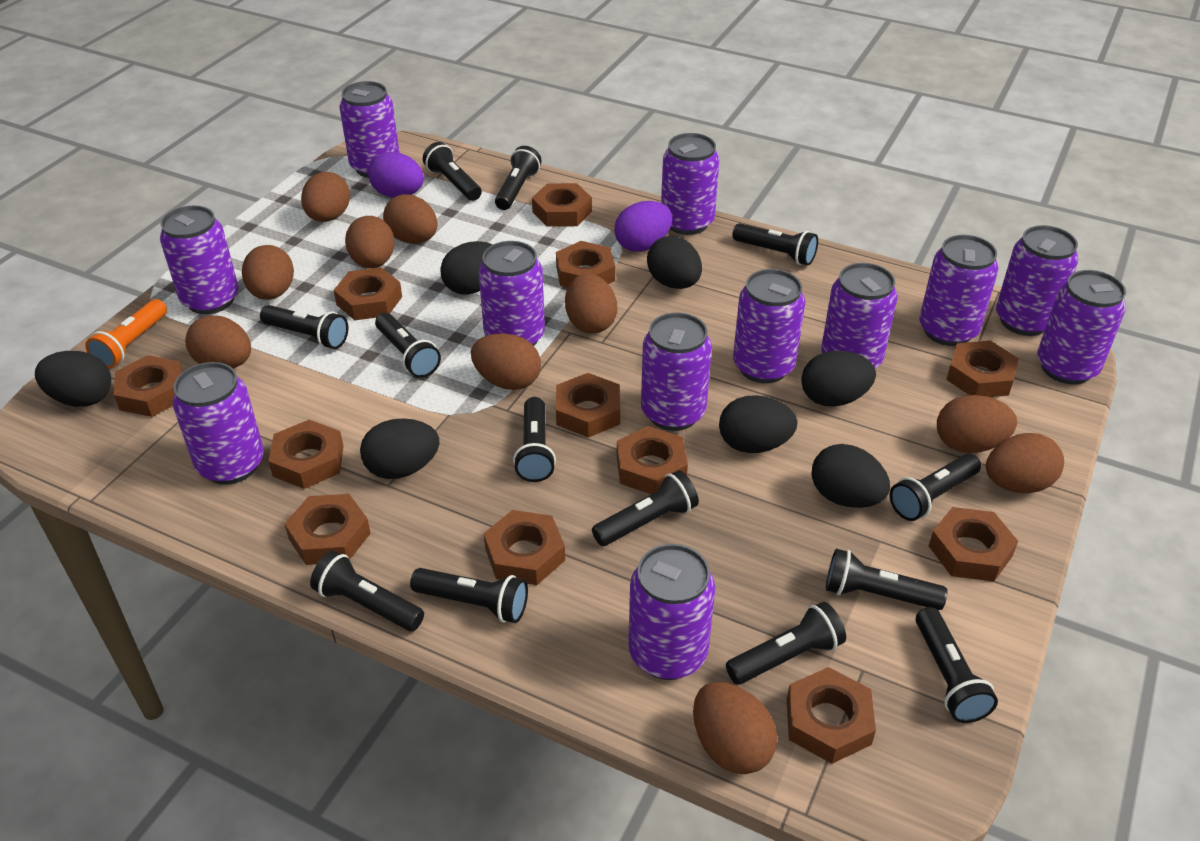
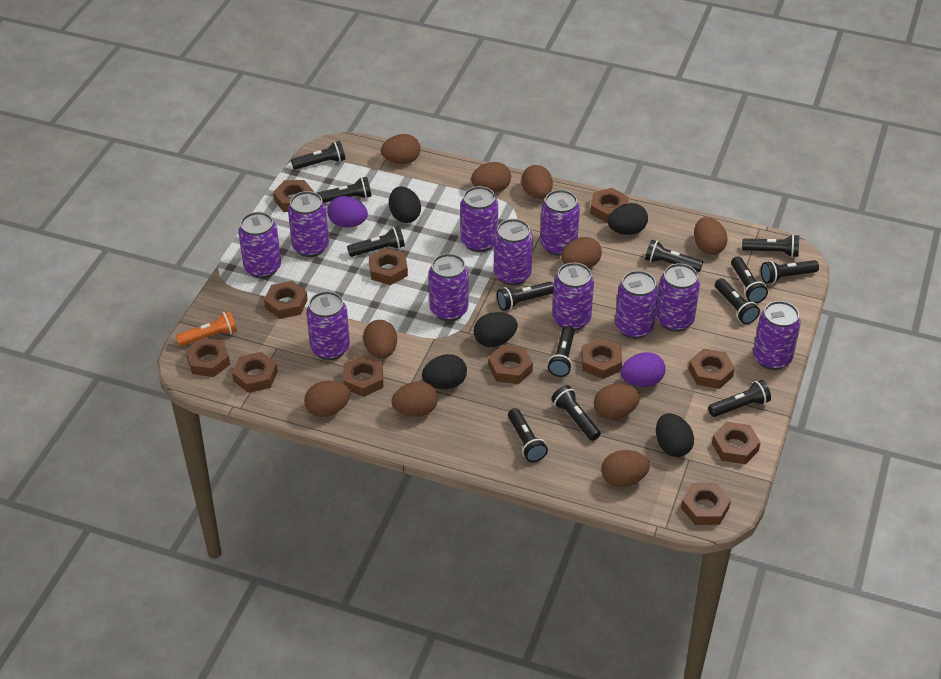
black egg: [35,351,111,407] [360,418,440,479] [440,241,493,295] [647,236,702,289] [719,395,798,453] [801,351,876,407] [812,444,890,508] = 7 -> [389,187,421,223] [422,354,467,389] [474,312,518,347] [608,203,648,235] [656,413,694,457] = 5
purple can: [160,206,239,314] [172,362,264,485] [340,81,399,178] [479,241,545,346] [628,544,715,680] [641,313,712,431] [661,133,720,235] [733,269,805,383] [821,263,898,368] [919,235,998,346] [996,225,1078,336] [1037,270,1126,384] = 12 -> [238,212,281,278] [288,191,329,257] [306,291,350,360] [429,253,468,321] [460,186,498,252] [494,219,533,286] [540,190,580,256] [552,263,594,331] [615,271,658,339] [656,263,700,332] [753,301,801,370] = 11

